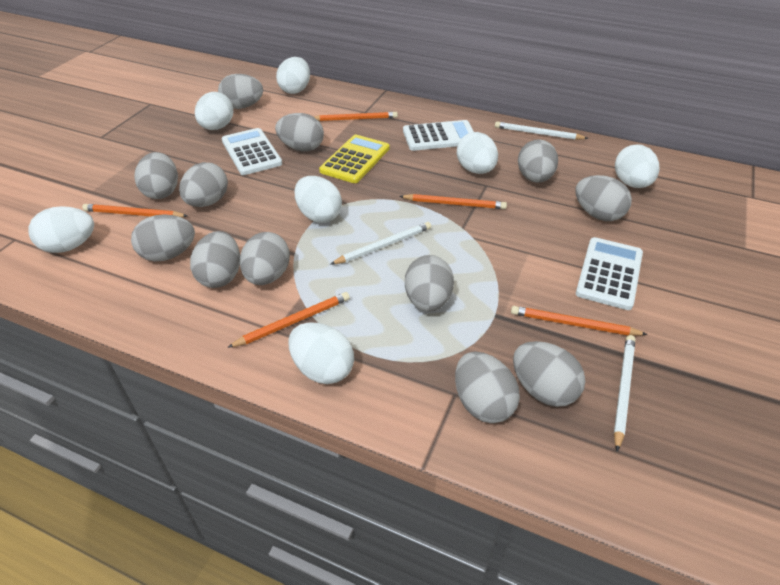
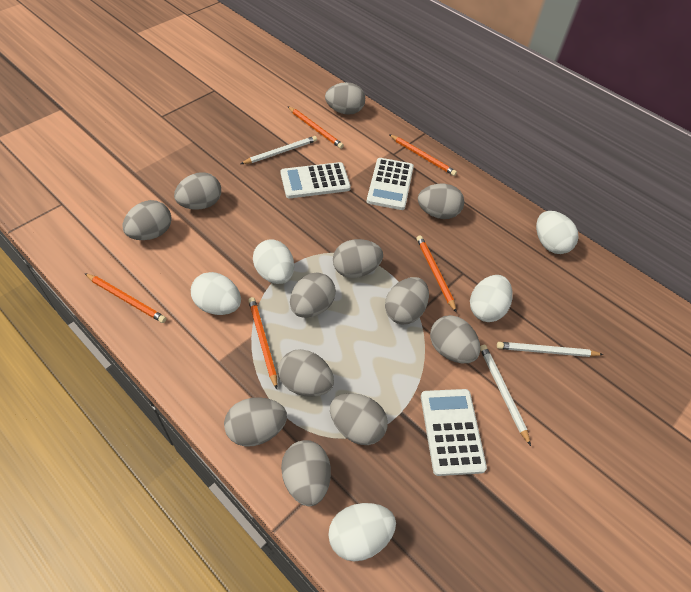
white egg: [29,206,94,253] [195,92,233,130] [276,57,310,94] [288,323,354,384] [294,176,342,223] [457,132,498,174] [615,144,659,188] = 7 -> [191,272,241,315] [253,239,294,284] [328,503,396,561] [470,275,512,322] [536,211,579,254] = 5
yellow calculator: [319,135,389,183] = 1 -> none = 0

